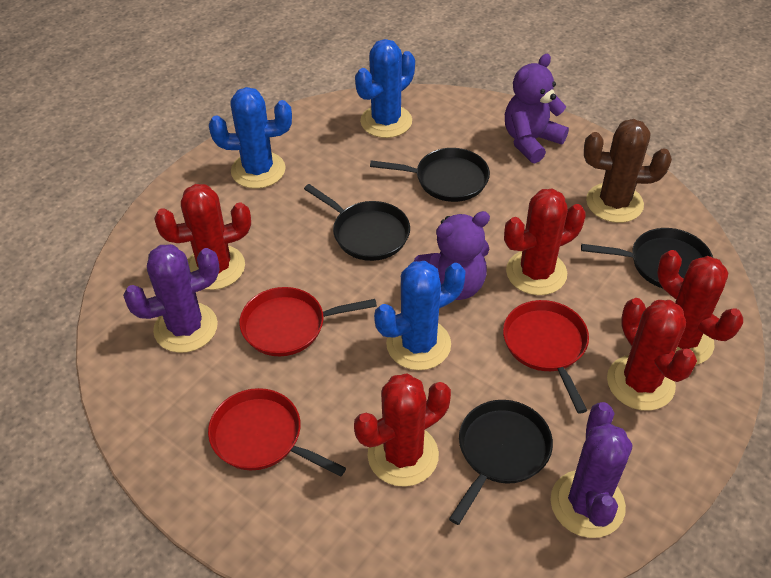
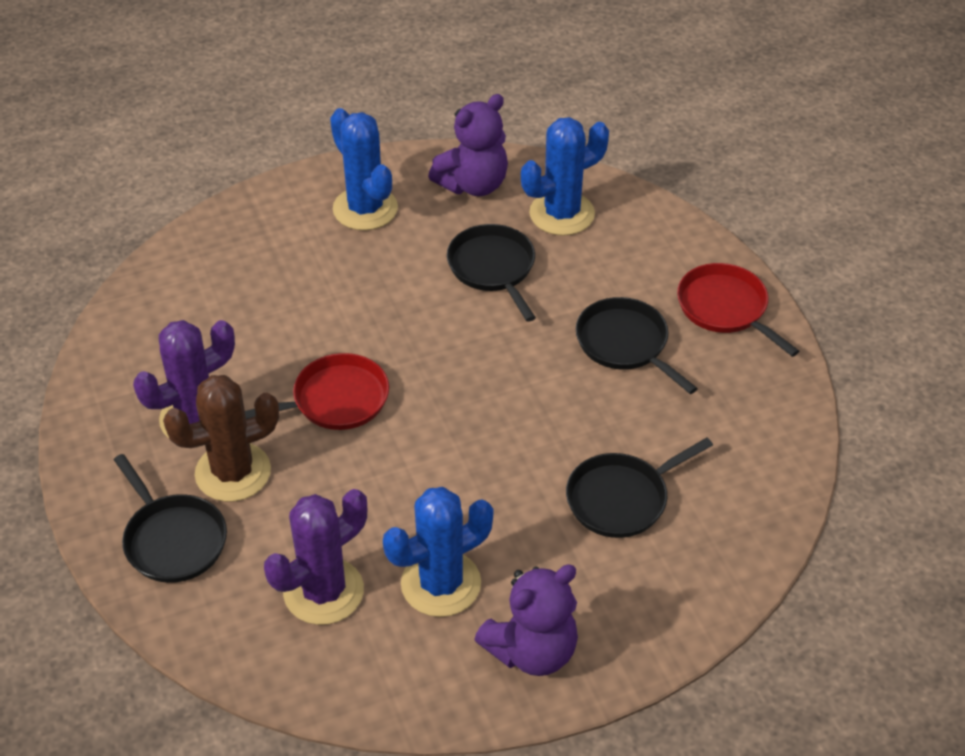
red cactus: [154,184,251,290] [354,374,451,487] [504,189,586,295] [607,298,697,411] [657,250,743,365] = 5 -> none = 0
red pan: [208,388,346,477] [239,287,377,356] [503,300,589,414] = 3 -> [245,353,389,430] [677,263,799,357] = 2

